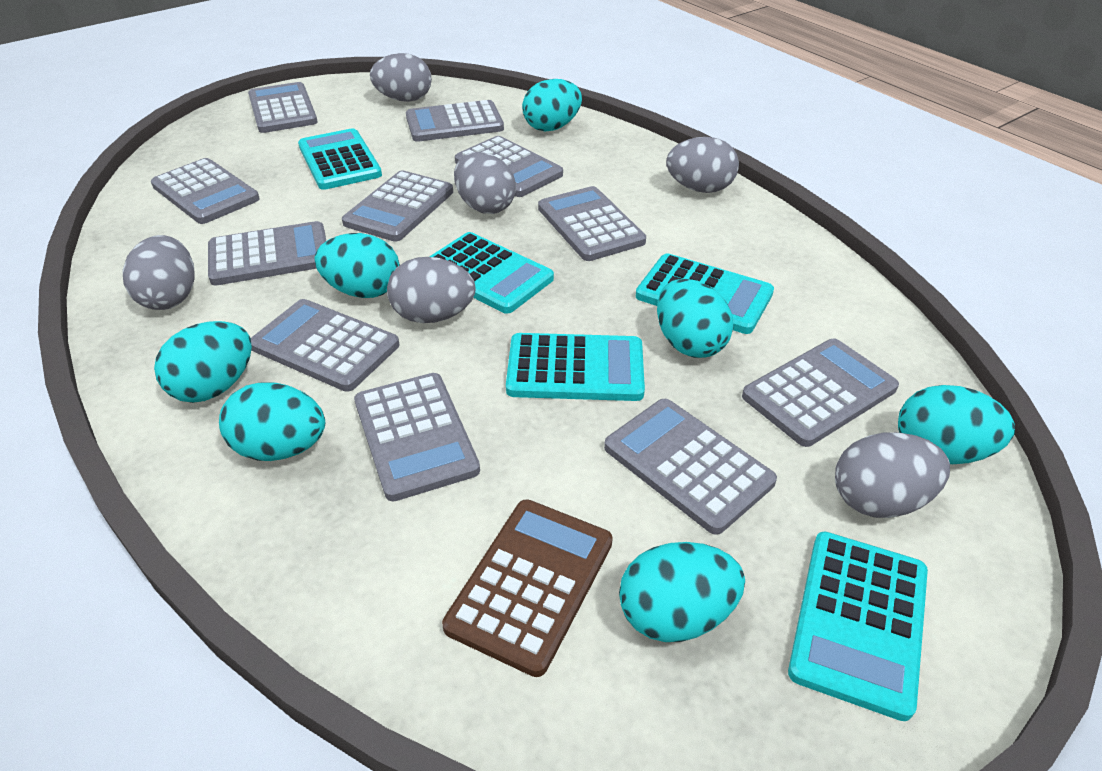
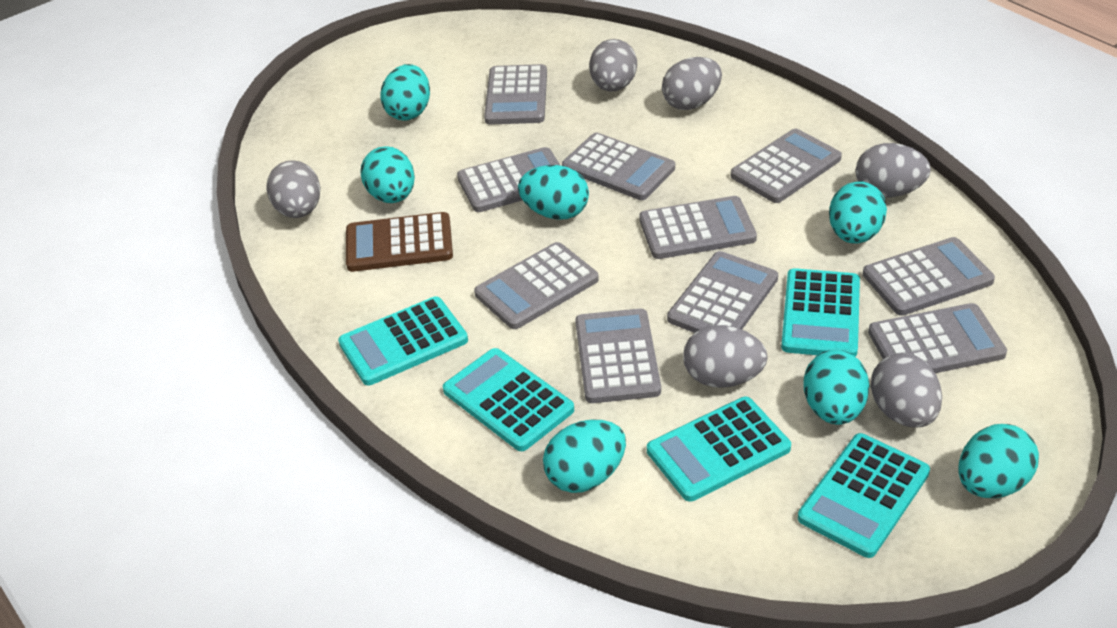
grey calculator: [151,158,260,224] [208,221,326,285] [248,82,318,133] [251,299,399,392] [342,170,453,242] [354,373,480,501] [406,100,504,142] [455,136,563,197] [538,186,646,261] [604,399,777,535] [742,339,899,447] = 11 -> [457,147,561,212] [474,242,599,329] [484,64,547,125] [562,133,675,200] [575,309,661,403] [639,196,757,259] [667,251,778,333] [731,128,842,203] [863,237,995,316] [868,303,1007,373] = 10

